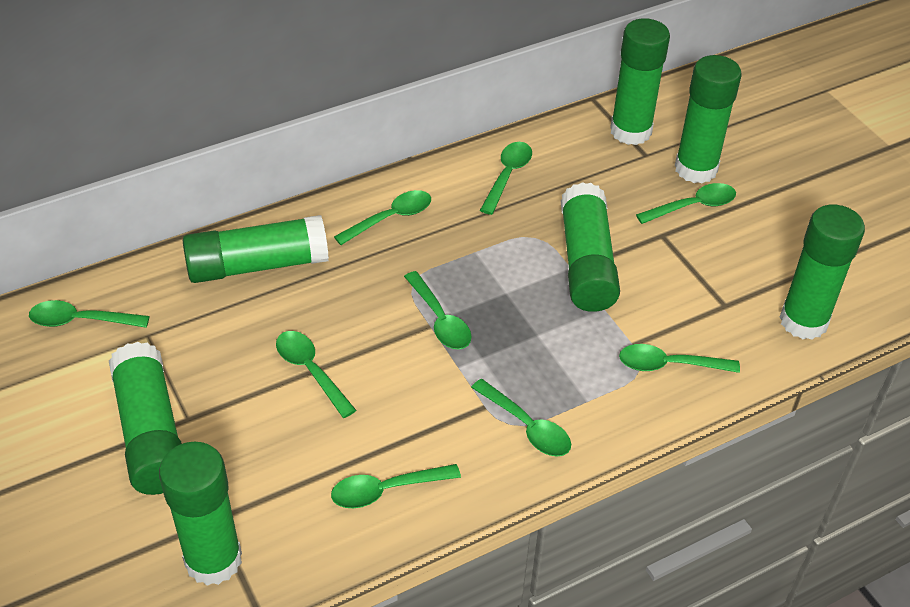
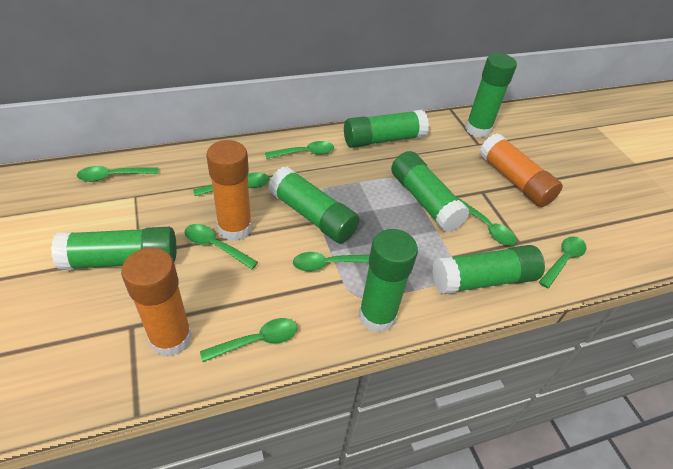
green spoon: [29,300,150,328] [276,331,356,418] [331,464,461,508] [334,190,431,245] [404,271,472,350] [471,379,571,457] [480,142,532,215] [619,344,740,373] [636,183,736,224] = 9 -> [77,166,158,182] [184,224,258,269] [193,172,270,196] [200,318,298,362] [265,141,334,159] [293,252,370,271] [458,198,517,245] [539,236,587,288] = 8
orange glue stick: none = 0 -> [121,248,192,357] [206,140,252,241] [479,133,563,207] = 3

